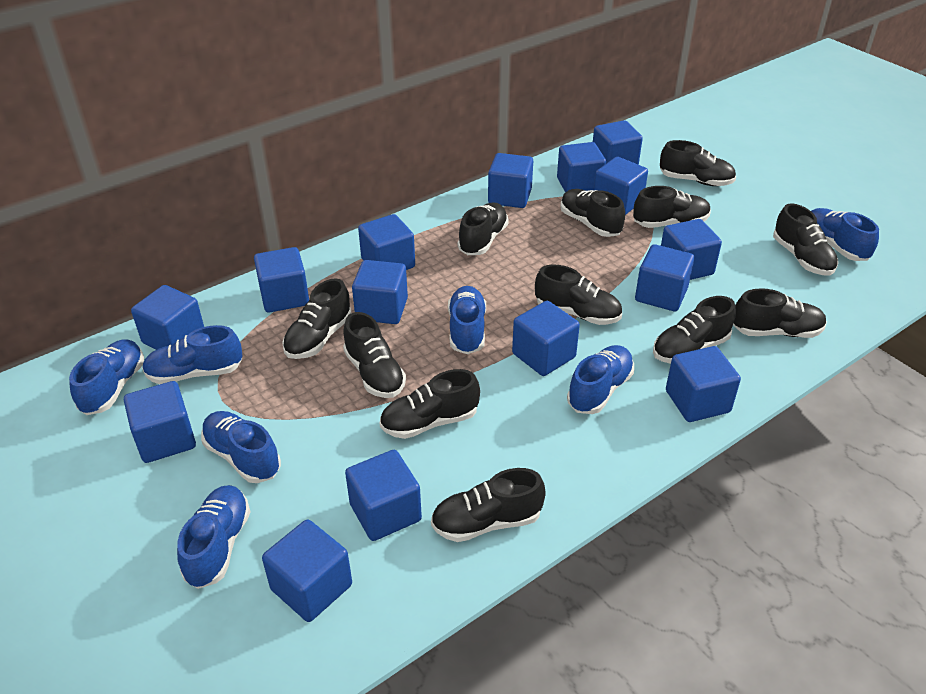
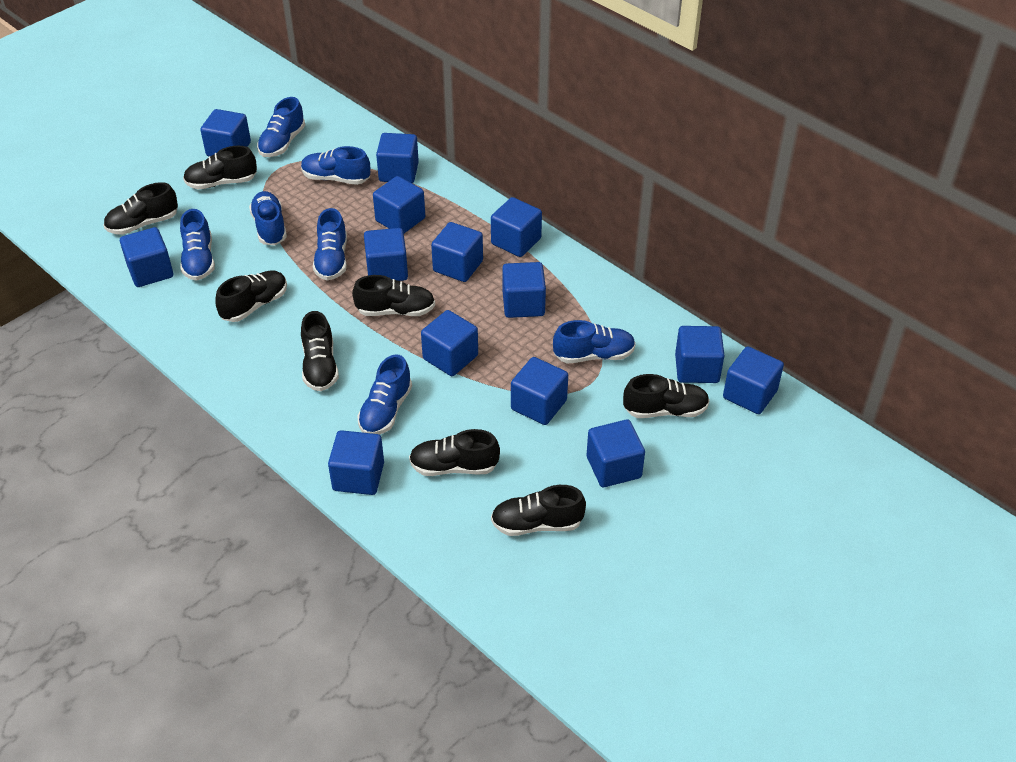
black shoe: [282,278,351,359] [343,312,406,398] [380,369,480,439] [431,468,545,542] [458,202,509,255] [535,265,622,325] [560,189,625,237] [633,186,711,228] [653,296,736,364] [660,140,736,186] [733,288,827,338] [773,203,838,276] = 12 -> [103,182,178,235] [183,146,257,189] [216,270,287,322] [301,311,339,391] [352,275,435,316] [409,429,500,476] [491,485,586,536] [623,374,710,418] = 8
blue cube: [124,381,196,463] [131,285,204,350] [254,247,309,313] [262,519,352,622] [345,450,422,541] [352,260,408,324] [358,214,415,270] [488,153,533,208] [512,301,580,376] [557,142,606,193] [593,120,643,165] [593,157,648,215] [635,244,694,311] [661,219,722,280] [666,346,741,422] = 15 -> [120,227,173,287] [200,109,251,156] [328,430,384,495] [364,228,408,281] [373,176,425,233] [376,133,419,183] [421,310,478,376] [431,222,483,282] [491,197,542,257] [502,262,546,318] [511,357,568,425] [587,419,645,487] [675,326,725,383] [723,346,784,414] = 14

